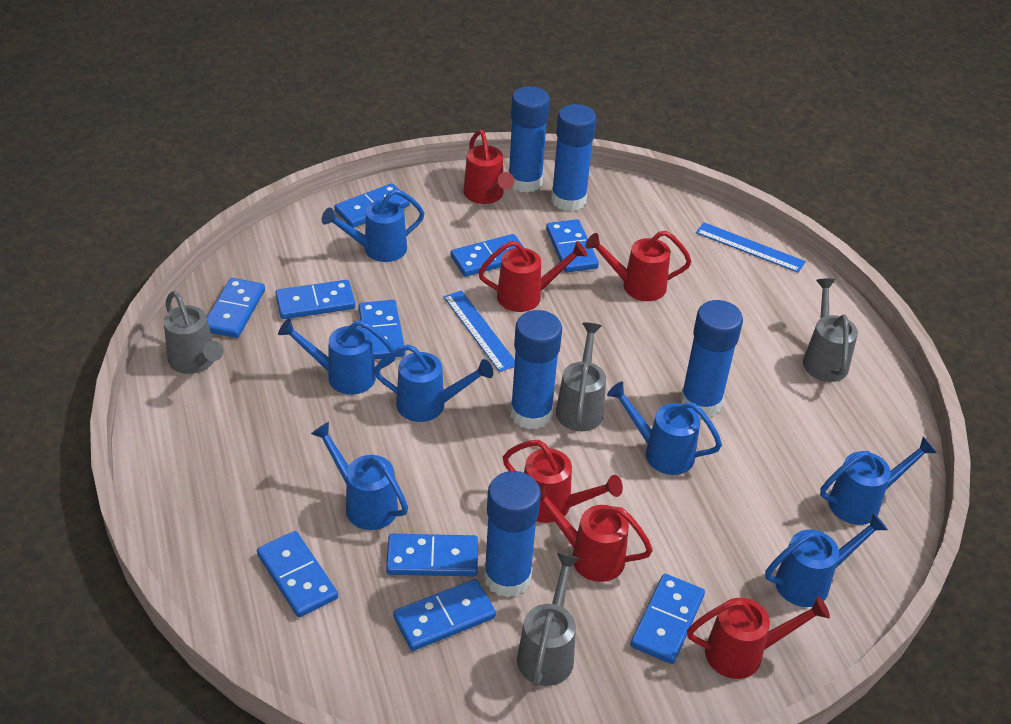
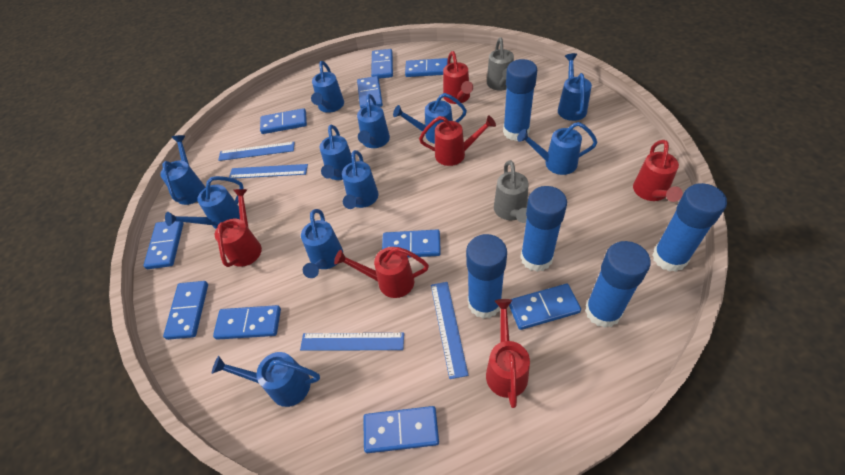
blue ruler: [444,290,515,372] [696,222,806,273] = 2 -> [218,142,295,161] [229,164,308,179] [300,333,404,351] [431,282,468,379] = 4
blue watering can: [278,318,396,395] [311,422,408,530] [322,189,425,262] [374,344,493,422] [607,382,722,475] [765,512,888,607] [820,437,937,525] = 7 -> [160,135,206,205] [165,176,244,229] [212,352,320,407] [301,209,343,278] [311,61,344,113] [320,124,352,180] [342,150,378,209] [357,94,390,148] [393,93,467,144] [517,122,598,175] [558,53,592,121] = 11
grey watering can: [163,291,223,374] [517,553,580,686] [556,323,606,431] [803,278,858,382] = 4 -> [487,38,514,91] [494,160,529,223] = 2

